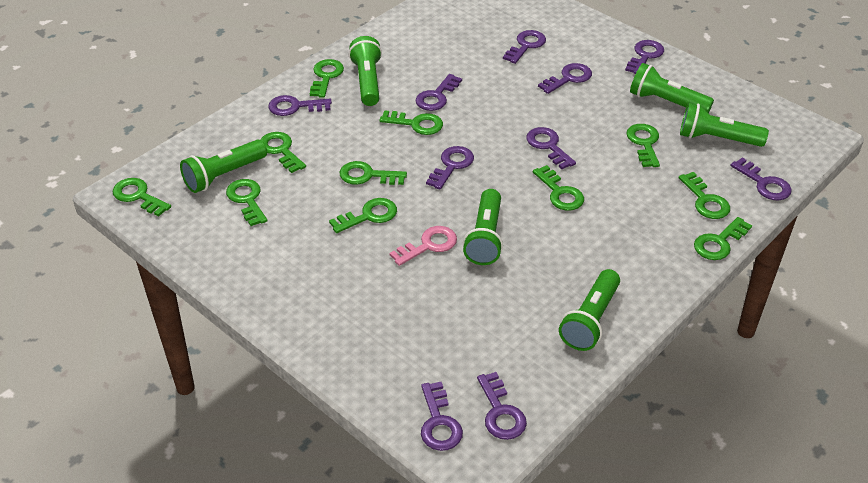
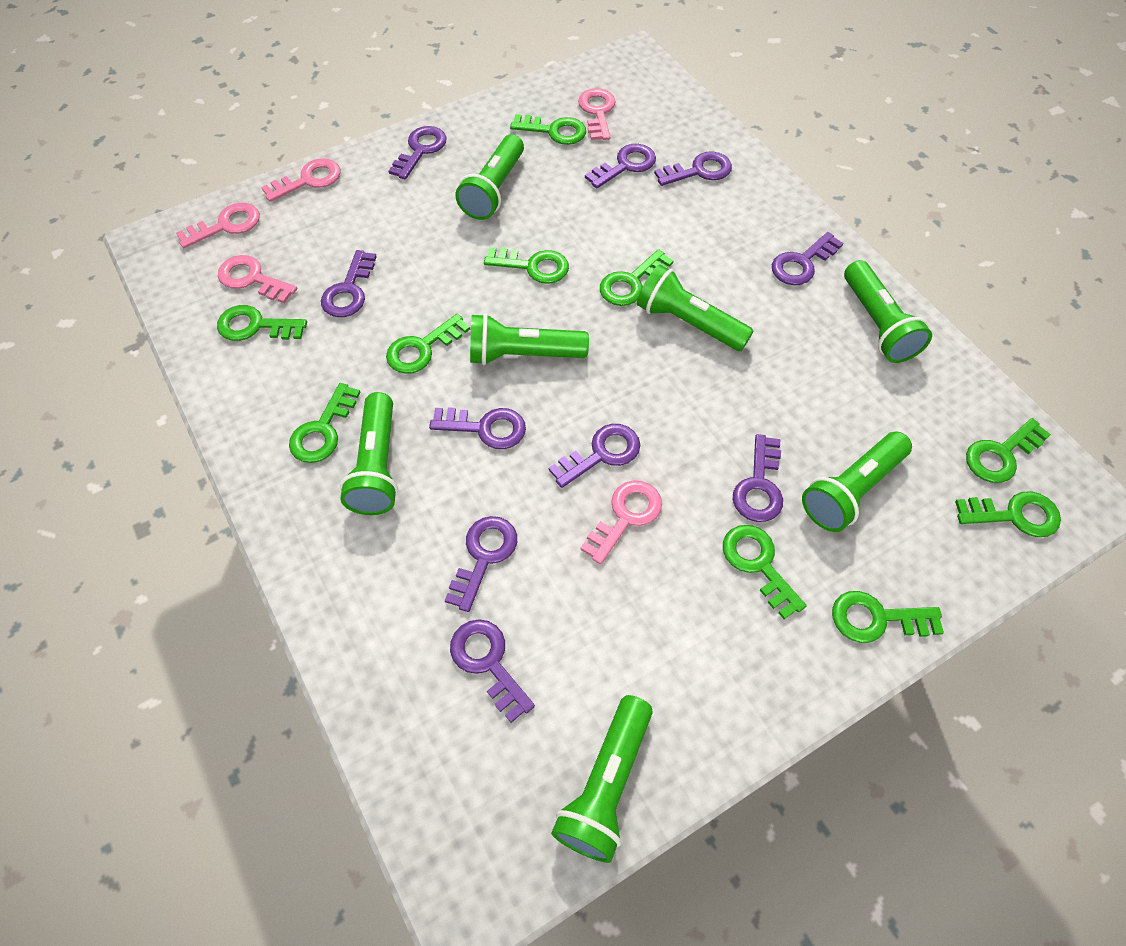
green flashlight: [180,140,267,193] [349,36,382,106] [463,189,503,265] [559,269,620,351] [630,63,714,113] [680,103,769,147] = 6 -> [340,392,398,515] [455,134,524,220] [470,313,589,365] [551,695,653,863] [637,264,753,351] [802,432,912,532] [844,260,932,363] = 7
green key: [113,178,171,217] [226,179,267,226] [260,132,306,173] [310,59,344,98] [329,198,397,233] [340,161,407,185] [379,110,443,135] [533,165,584,211] [627,124,660,167] [679,172,730,219] [694,217,752,260] = 11 -> [217,305,307,341] [289,383,361,463] [386,314,470,374] [484,247,569,284] [510,114,586,145] [600,249,674,306] [723,525,807,619] [832,591,944,643] [955,491,1061,537] [966,418,1051,483] = 10
pink key: [390,226,457,266] = 1 -> [176,203,260,248] [218,255,297,303] [261,158,340,202] [578,88,616,140] [580,480,662,564] = 5

